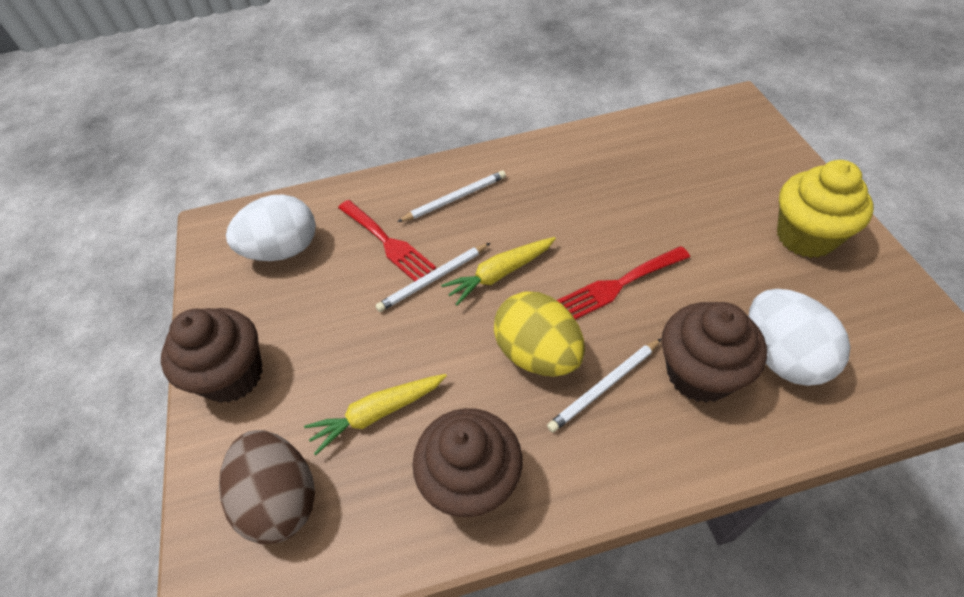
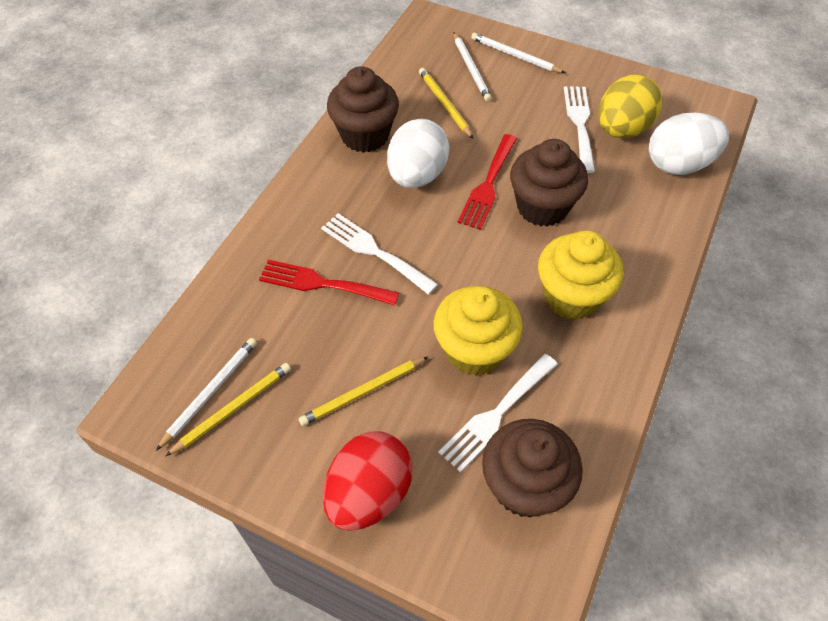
brown egg: [219,430,315,544] = 1 -> none = 0
red egg: none = 0 -> [323,431,413,531] = 1
white fork: none = 0 -> [321,213,438,295] [438,354,557,473] [564,86,595,173] = 3
yellow carrot: [304,374,447,455] [441,237,556,306] = 2 -> none = 0
yellow cupcake: [777,160,874,258] = 1 -> [433,286,523,376] [538,230,623,320] = 2
yellow pencil: none = 0 -> [165,363,291,457] [299,357,428,426] [419,68,474,139] = 3

